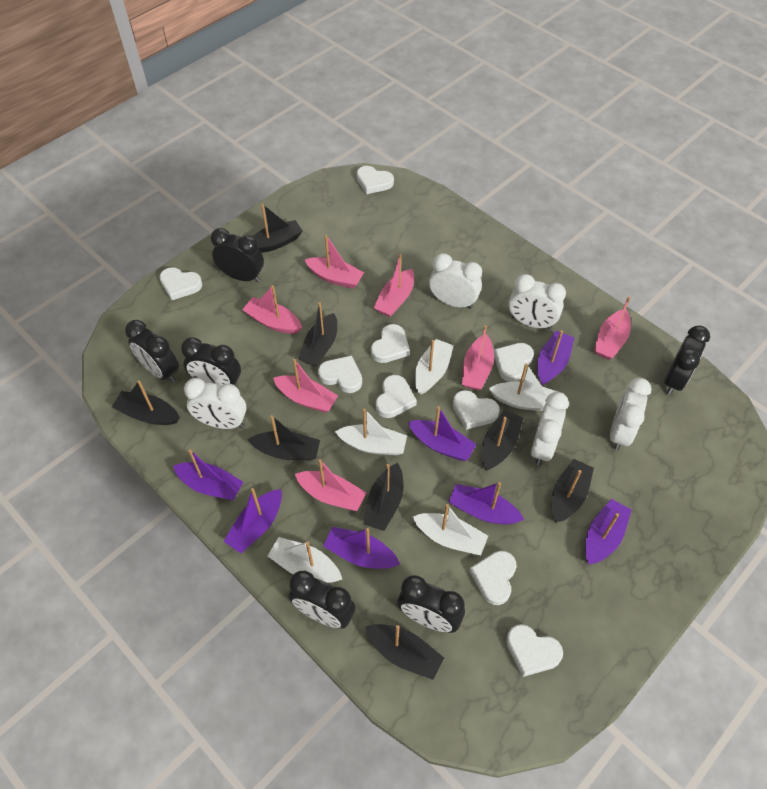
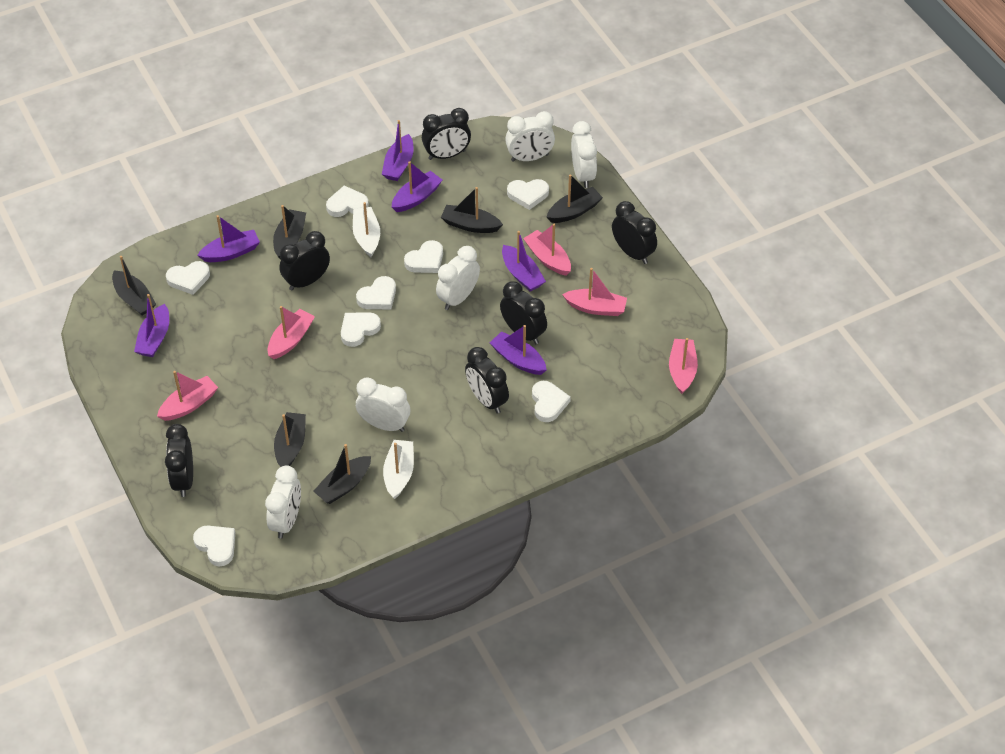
black boat: [112,380,180,425] [247,415,320,460] [253,204,303,253] [298,302,337,366] [363,463,404,531] [365,624,444,680] [482,410,523,471] [552,459,594,523] = 8 -> [112,256,156,316] [273,205,306,259] [274,412,306,467] [313,444,371,504] [441,187,503,233] [547,174,603,223] = 6
pink boat: [242,285,302,334] [273,359,338,413] [295,459,366,511] [304,235,364,289] [374,254,414,317] [462,325,494,390] [594,296,631,360] = 7 -> [157,371,218,421] [268,306,315,359] [523,224,571,276] [562,268,627,316] [669,338,698,394] = 5
purple boat: [173,449,243,500] [223,488,282,553] [323,527,400,569] [408,406,477,461] [449,482,524,525] [538,330,574,385] [585,499,632,565] = 7 -> [134,294,169,357] [197,215,260,262] [382,120,414,181] [392,161,442,212] [490,325,547,375] [502,231,546,292] = 6
white boat: [268,537,342,583] [335,409,407,455] [413,504,488,555] [415,339,454,395] [489,363,558,411] = 5 -> [353,202,380,257] [383,440,414,499] = 2
white heart: [159,267,202,300] [318,355,362,393] [357,166,394,194] [371,324,410,363] [376,375,417,418] [453,390,500,430] [469,551,516,605] [494,343,534,382] [506,624,563,677] = 9 -> [166,261,210,295] [193,526,235,567] [326,186,369,217] [341,312,381,347] [356,276,396,309] [404,240,443,273] [507,179,549,210] [532,381,571,422] = 8

